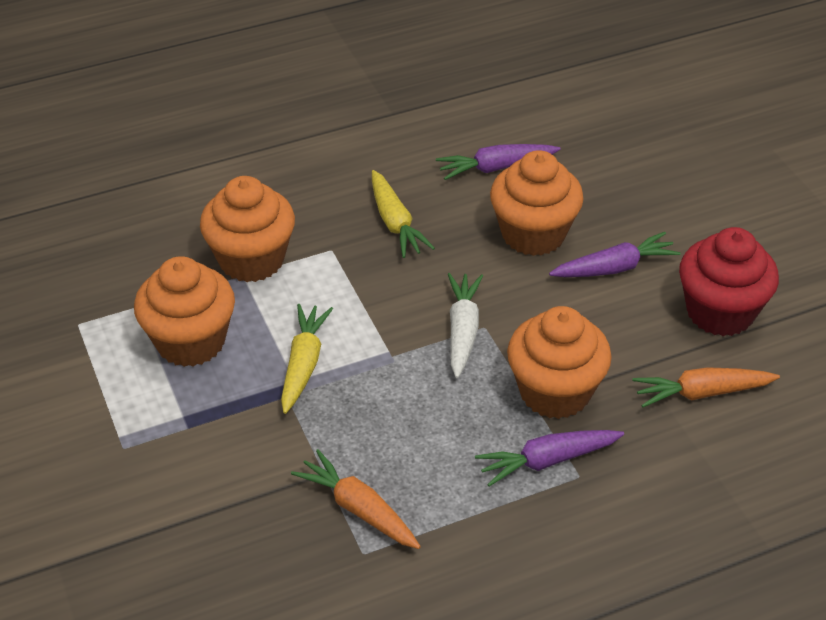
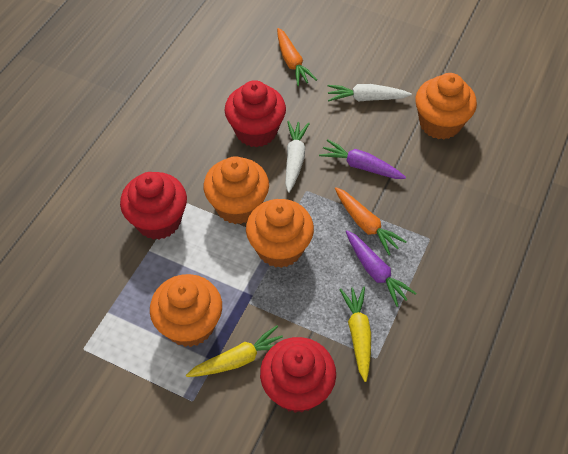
purple carrot: [436,144,561,180] [475,430,624,487] [549,232,680,277] = 3 -> [319,139,406,179] [346,230,416,307] = 2
red cupcake: [679,227,779,336] = 1 -> [120,172,187,240] [225,80,286,147] [260,337,336,413] = 3
white carrot: [448,273,483,378] = 1 -> [285,121,310,193] [327,84,412,102] = 2

